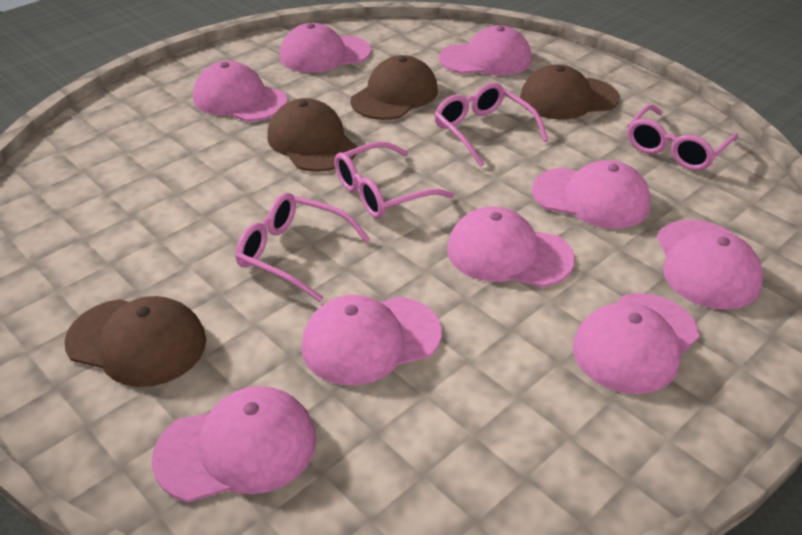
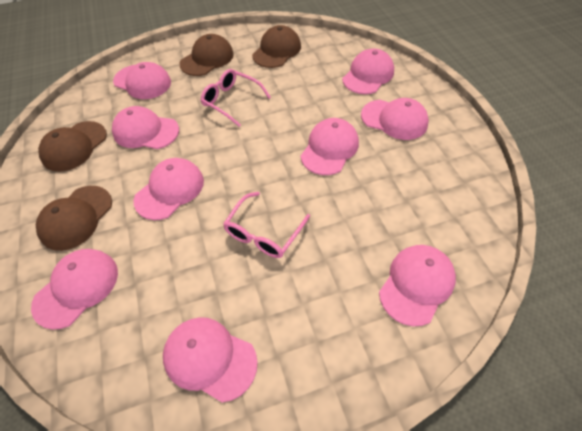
pink glasses: [236,193,371,302] [334,141,454,219] [434,82,548,167] [627,104,738,171] = 4 -> [201,69,271,127] [223,192,310,258] = 2

